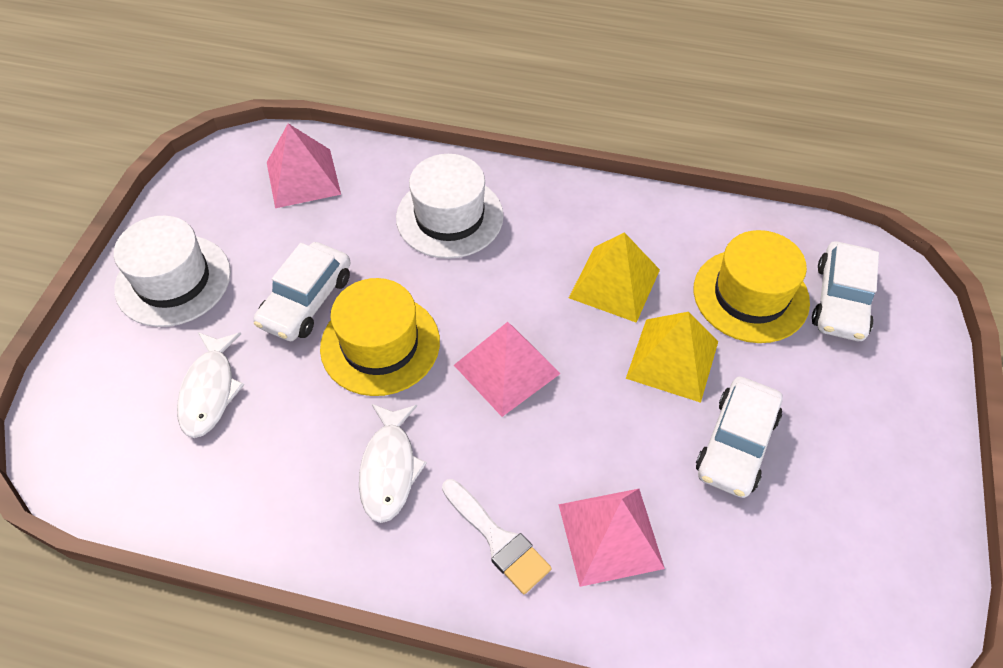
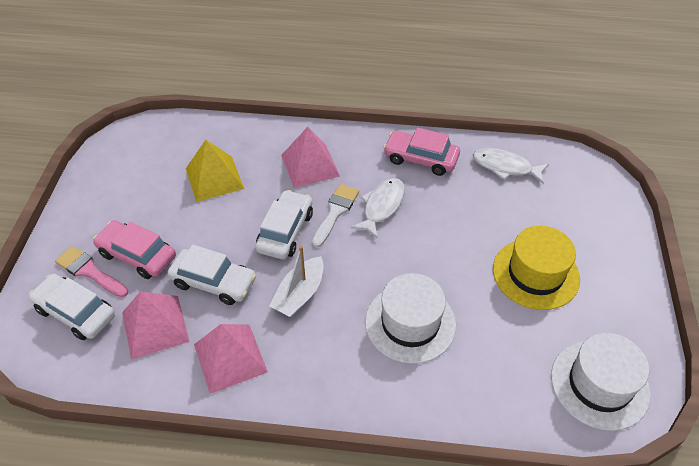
pink brush: none = 0 -> [55,246,128,297] = 1
pink car: none = 0 -> [93,220,176,279] [383,128,460,176] = 2
white boat: none = 0 -> [269,246,324,317] = 1
yellow hat: [320,278,440,396] [694,230,810,343] = 2 -> [493,226,580,310] = 1
yellow pyramid: [569,232,660,323] [626,312,718,403] = 2 -> [186,140,244,202] = 1

